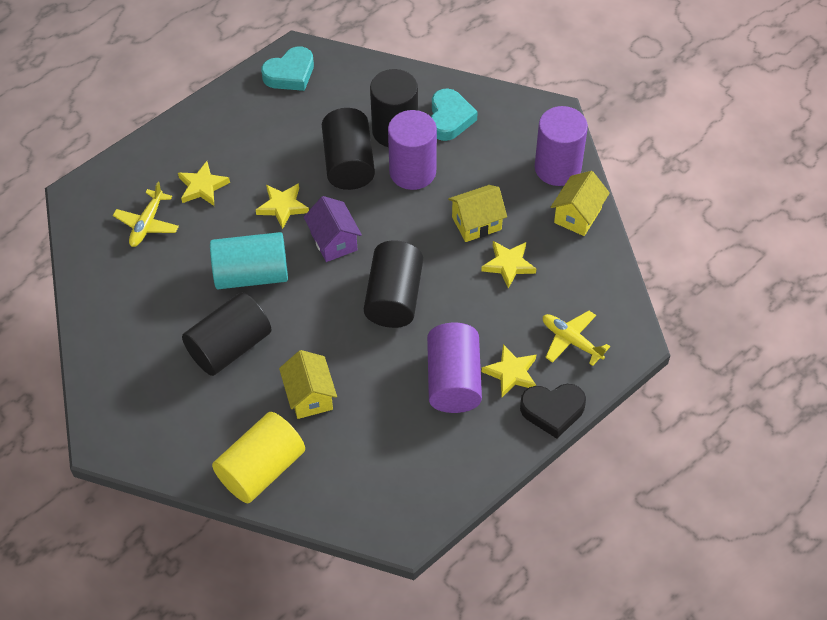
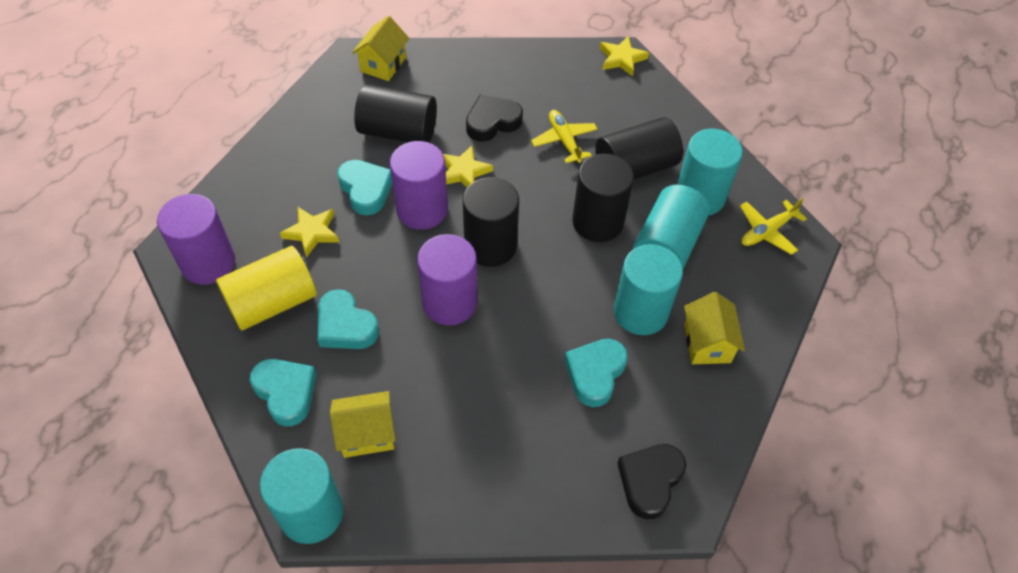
black heart: [520,384,586,439] = 1 -> [466,94,523,142] [617,444,686,519] = 2
purple house: [304,196,362,262] = 1 -> none = 0
turquoise cylinder: [210,232,288,289] = 1 -> [260,448,343,544] [614,244,683,335] [633,185,710,269] [677,129,743,216] = 4
turquoise heart: [261,47,314,91] [431,88,478,141] = 2 -> [250,359,316,427] [317,289,379,349] [337,160,392,215] [564,339,628,407] = 4
yellow star: [178,161,230,206] [256,183,309,229] [481,241,537,289] [482,344,536,397] = 4 -> [280,207,339,258] [443,146,493,187] [600,36,649,76] = 3

